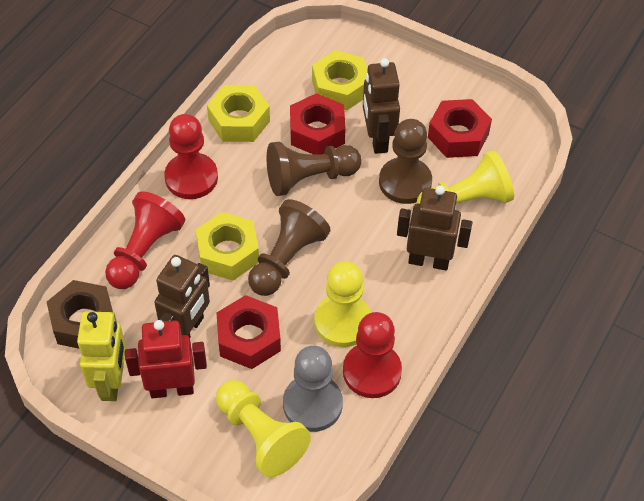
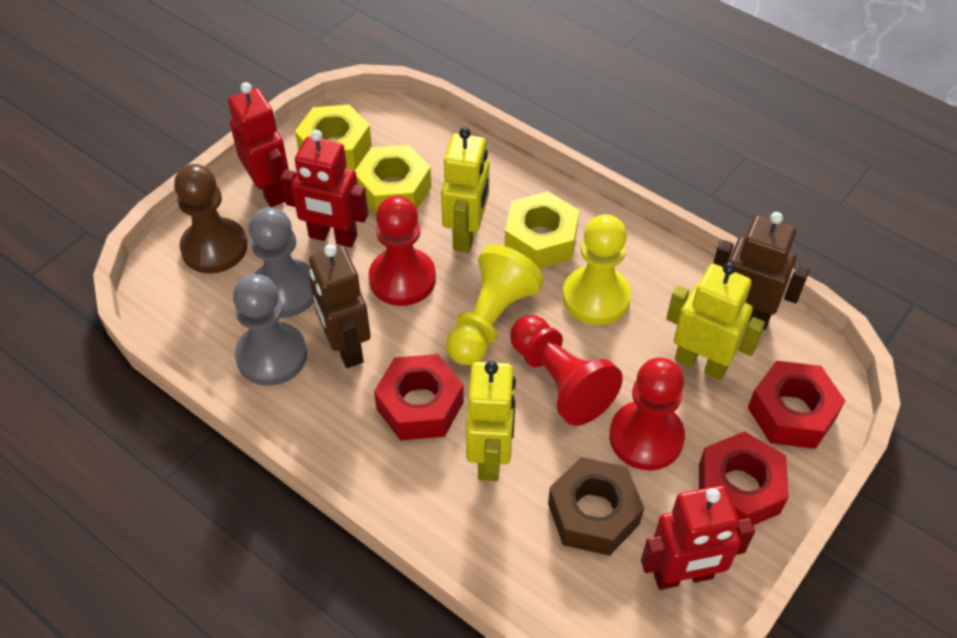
brown pawn: [248,199,331,296] [267,142,362,196] [379,119,432,204] = 3 -> [174,164,247,274] = 1
brown robot: [154,255,210,338] [363,58,400,154] [397,185,473,271] = 3 -> [309,244,371,368] [713,212,810,330] = 2
grey pawn: [283,346,343,432] = 1 -> [233,274,307,386] [249,207,314,318] = 2
red robot: [125,320,207,398] = 1 -> [228,82,289,207] [280,130,368,247] [641,485,755,590] = 3
yellow pawn: [216,380,311,477] [314,261,371,347] [416,150,514,210] = 3 -> [446,244,544,365] [563,214,631,325] = 2
yellow robot: [77,311,126,401] = 1 -> [441,127,489,253] [466,361,516,481] [666,262,765,380] = 3

